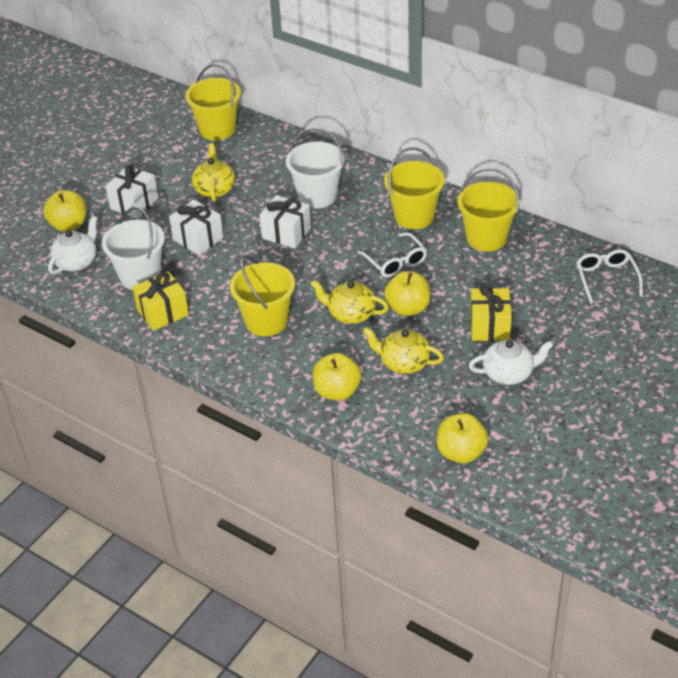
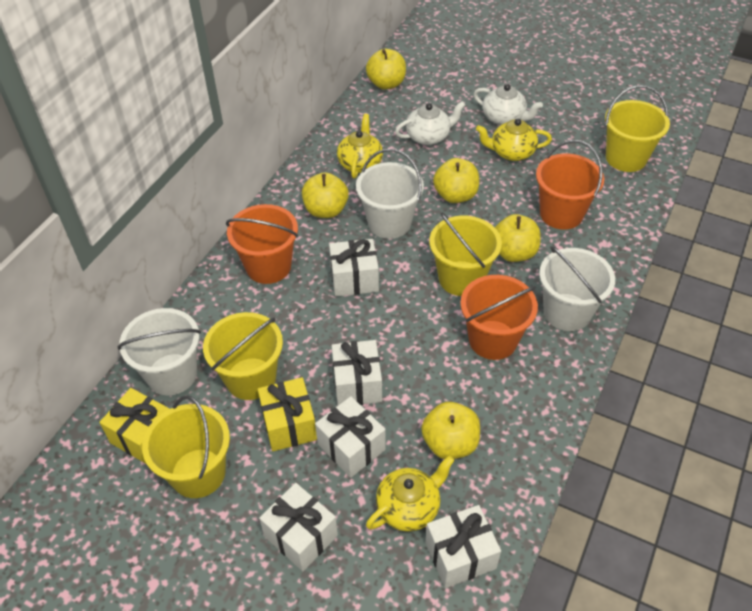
orange bucket: none = 0 -> [226,204,298,284] [460,275,538,360] [536,140,604,230] = 3
white bucket: [102,207,165,290] [286,128,345,209] = 2 -> [117,308,201,395] [356,149,424,239] [539,246,615,331] = 3
white gift: [106,165,158,219] [169,200,224,255] [259,195,311,249] = 3 -> [259,483,338,571] [315,396,386,478] [329,239,379,297] [331,340,382,405] [425,505,501,588] = 5
white glasses: [357,232,427,277] [576,249,643,304] = 2 -> none = 0
yellow apple: [43,190,86,232] [313,353,361,401] [384,271,430,316] [437,413,489,463] = 4 -> [302,172,349,218] [366,49,406,90] [421,402,480,459] [433,158,479,203] [495,214,541,262] = 5

